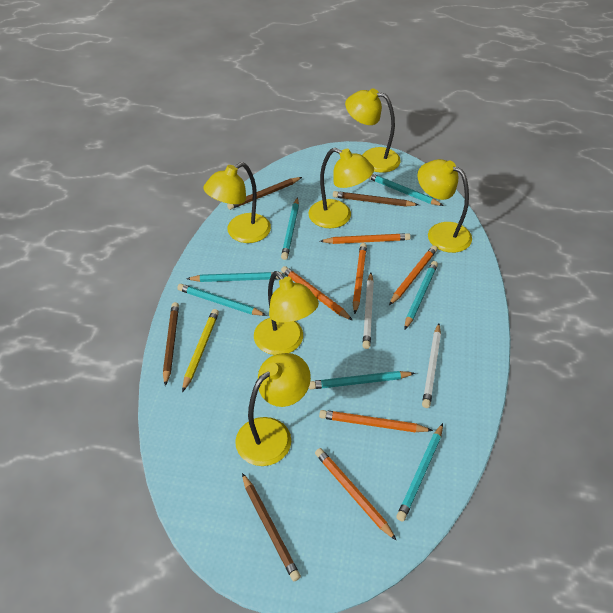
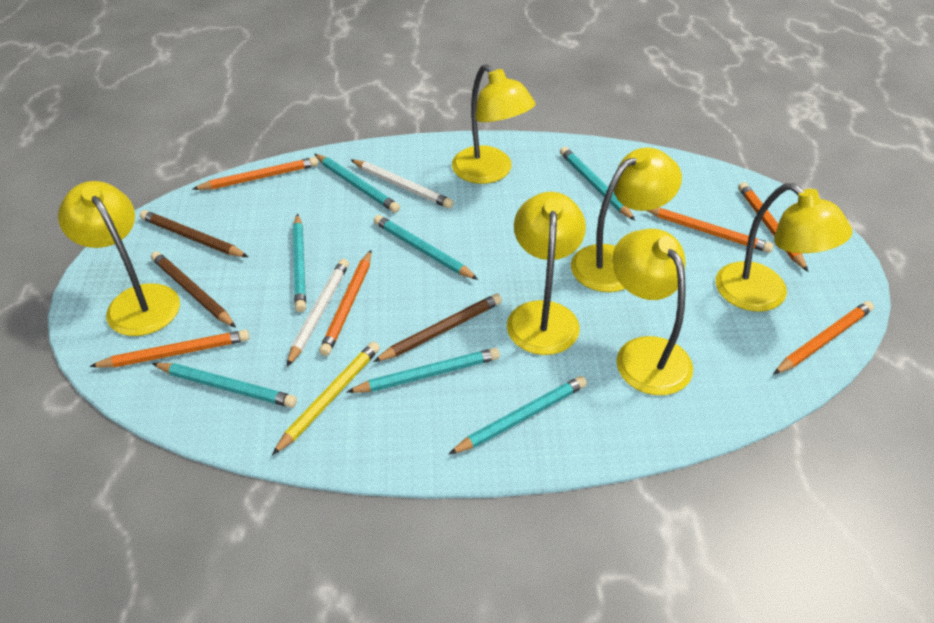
brown pencil: [163,302,179,386] [227,177,302,210] [242,473,301,581] [333,191,419,206] = 4 -> [140,210,248,257] [151,251,236,328] [373,293,502,362] = 3

